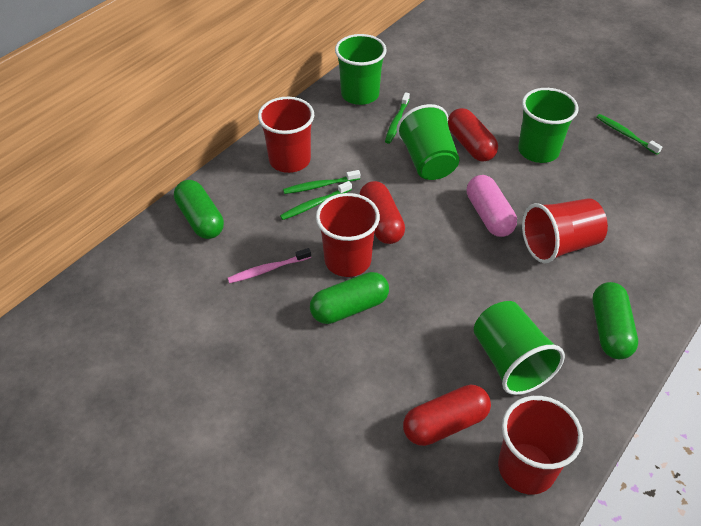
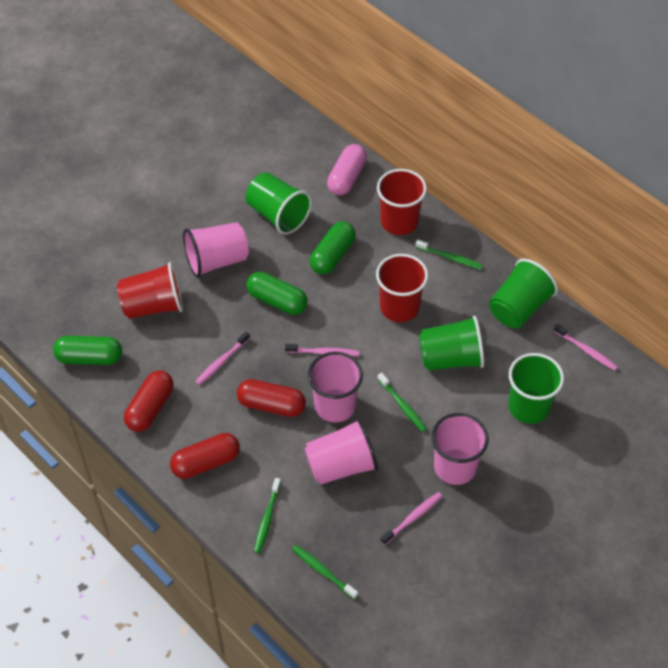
pink cup: none = 0 -> [183,222,249,278] [304,418,378,485] [308,352,363,422] [431,413,489,485] = 4
pink toothbrush: [228,248,311,283] = 1 -> [195,332,250,385] [285,344,359,356] [381,492,443,545] [554,324,618,371] = 4
red cup: [258,97,314,173] [316,193,380,277] [498,396,583,495] [522,198,608,263] = 4 -> [117,262,183,319] [376,254,428,322] [377,169,427,235] = 3

